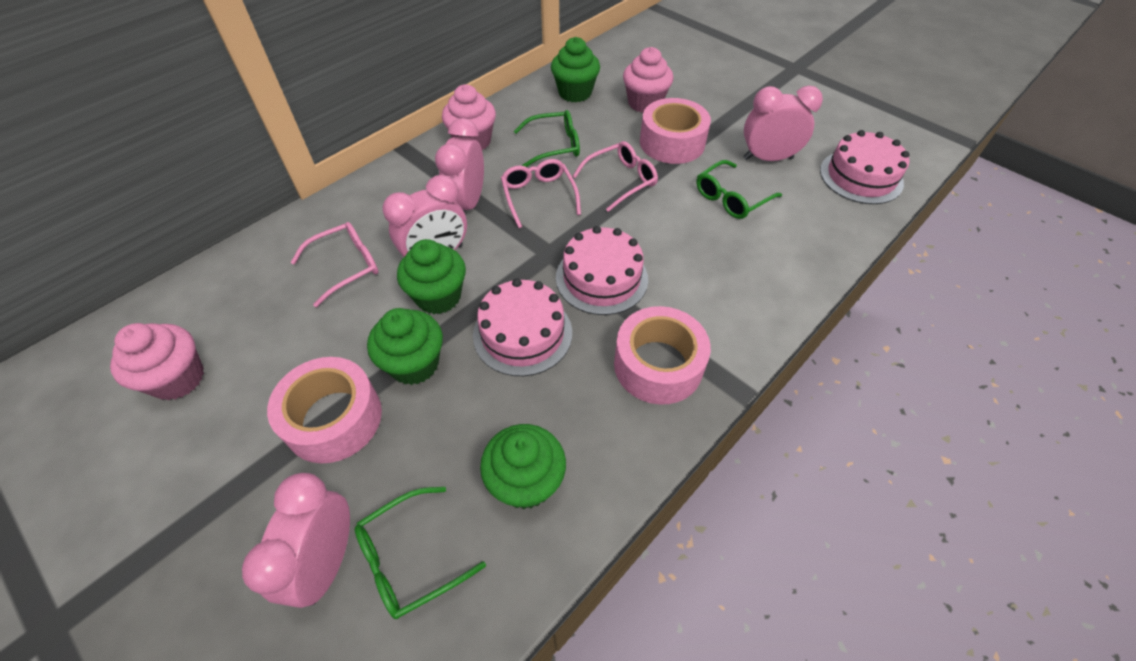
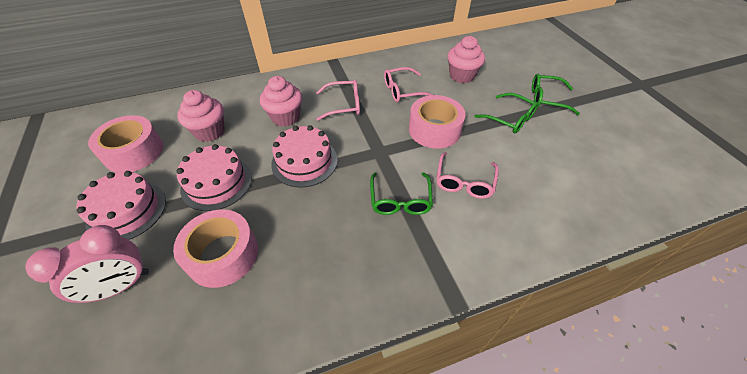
green cupcake: [367,308,443,385] [397,239,466,314] [480,424,566,509] [551,37,600,102] = 4 -> none = 0
pink clock: [242,473,350,608] [383,175,467,257] [435,118,484,212] [743,85,823,161] = 4 -> [25,225,149,303] = 1

